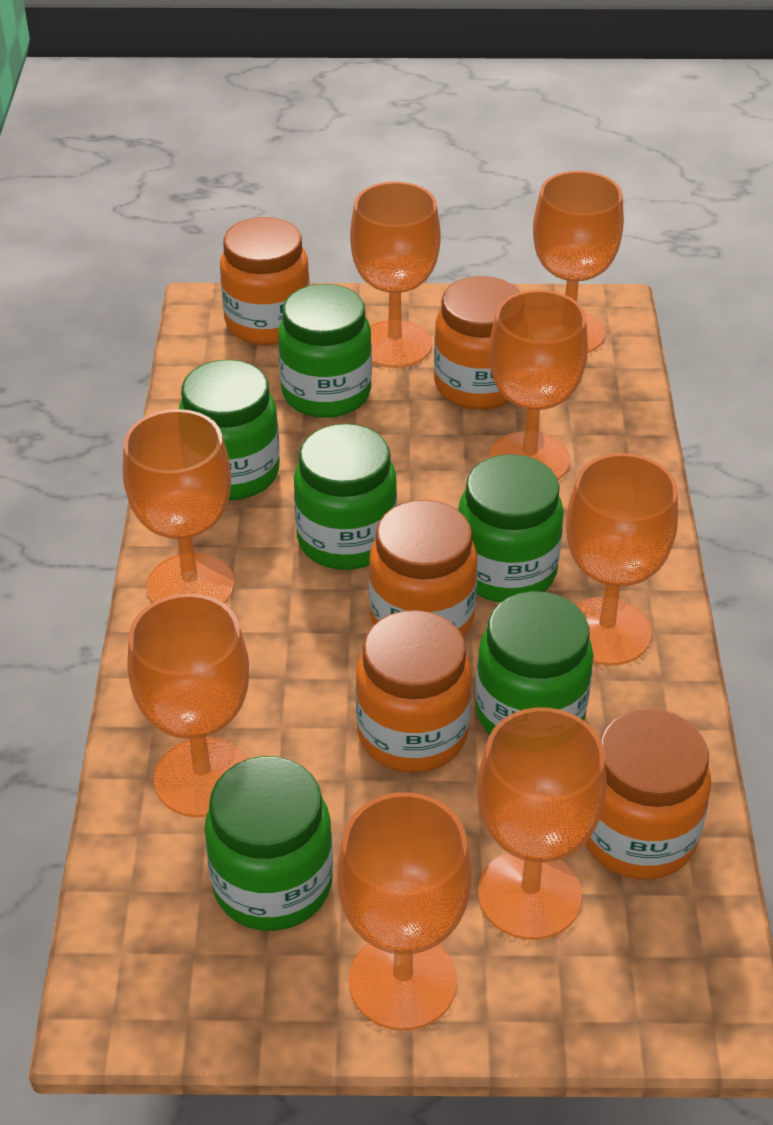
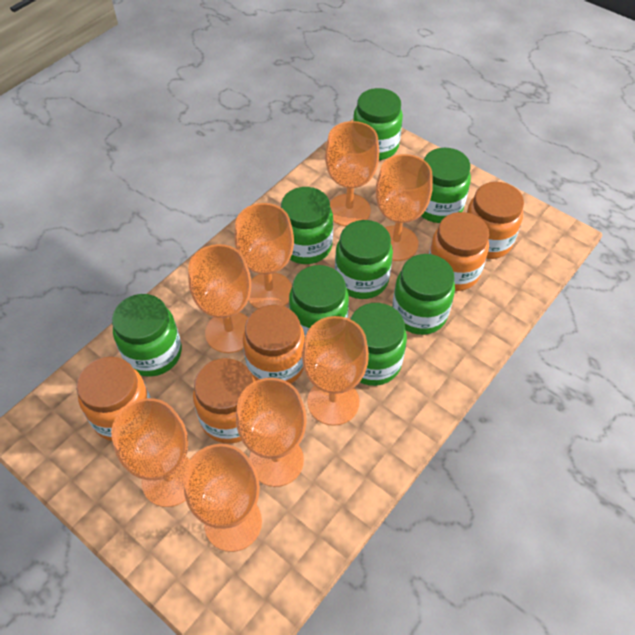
green jar: [179,360,280,500] [205,756,333,931] [278,284,372,418] [294,424,397,570] [458,454,564,602] [476,591,594,735] = 6 -> [112,294,182,377] [281,187,333,264] [289,265,349,337] [335,220,393,299] [350,303,407,386] [353,88,403,160] [392,254,455,335] [421,148,471,223] = 8

